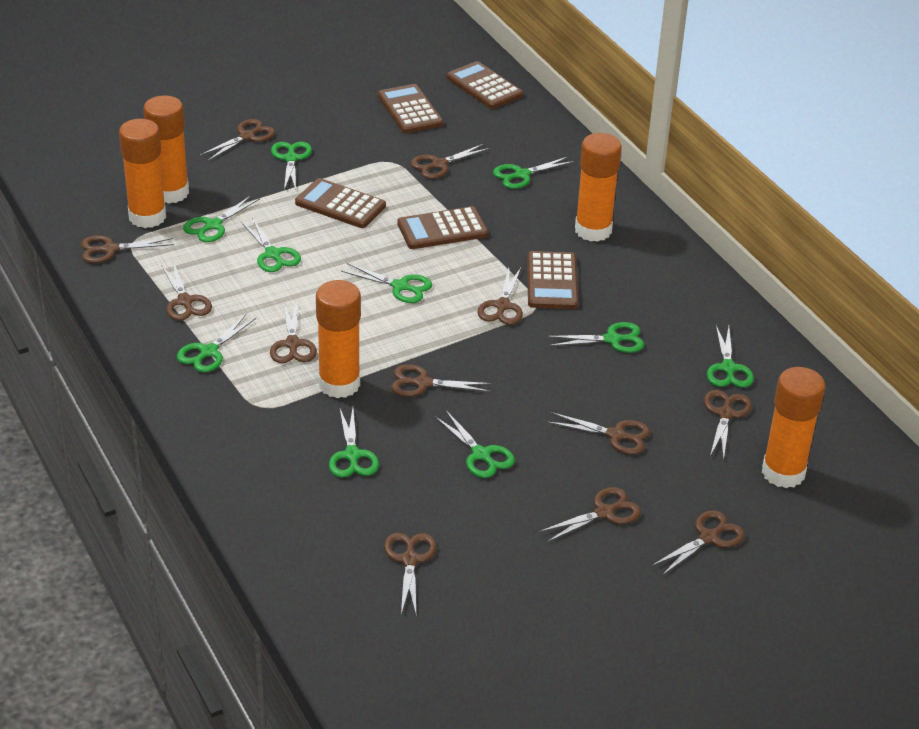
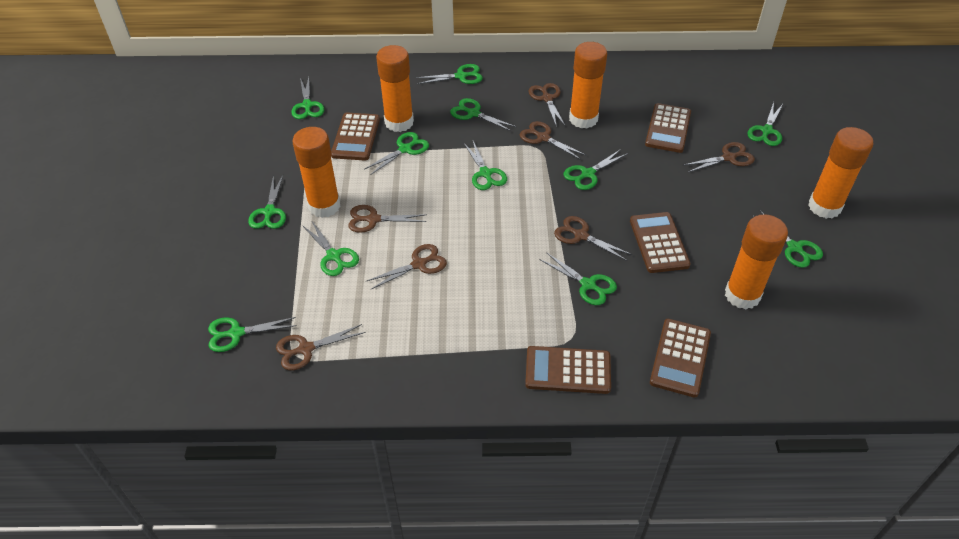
brown scissors: [81,235,174,263] [161,261,212,321] [200,119,275,161] [270,301,317,363] [384,533,437,614] [391,364,492,397] [410,144,491,179] [477,268,523,325] [539,487,641,542] [547,412,650,455] [652,510,745,575] [704,390,752,459] = 12 -> [276,324,366,370] [348,205,427,233] [367,244,447,289] [520,121,586,160] [528,83,566,127] [554,216,632,261] [684,142,755,172] = 7
green scissors: [177,314,256,372] [183,195,260,242] [241,218,301,272] [271,142,312,190] [329,408,379,478] [341,263,432,303] [435,411,515,478] [493,156,575,189] [547,322,644,353] [707,325,754,388] = 10 -> [208,317,297,352] [248,175,286,229] [291,77,324,119] [302,220,359,276] [365,132,429,175] [416,64,483,84] [450,98,516,132] [464,141,507,190] [541,252,617,305] [564,149,628,190] [747,102,783,146] [752,211,823,268] = 12

